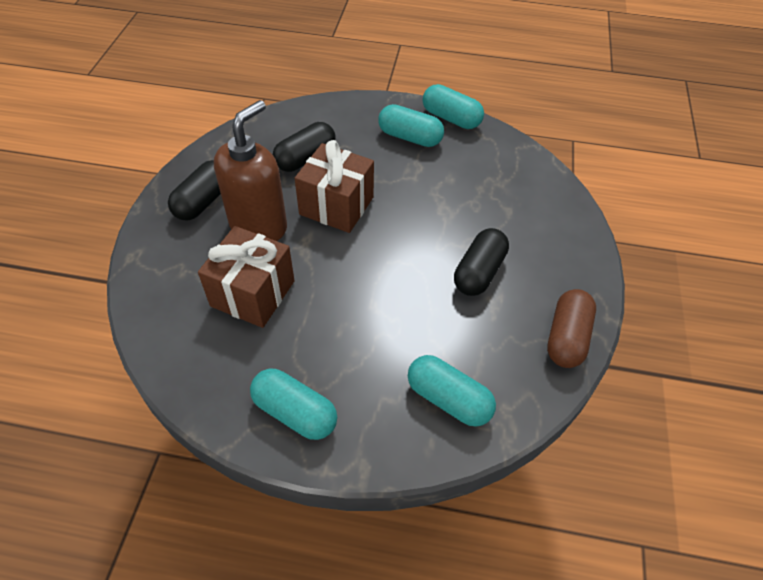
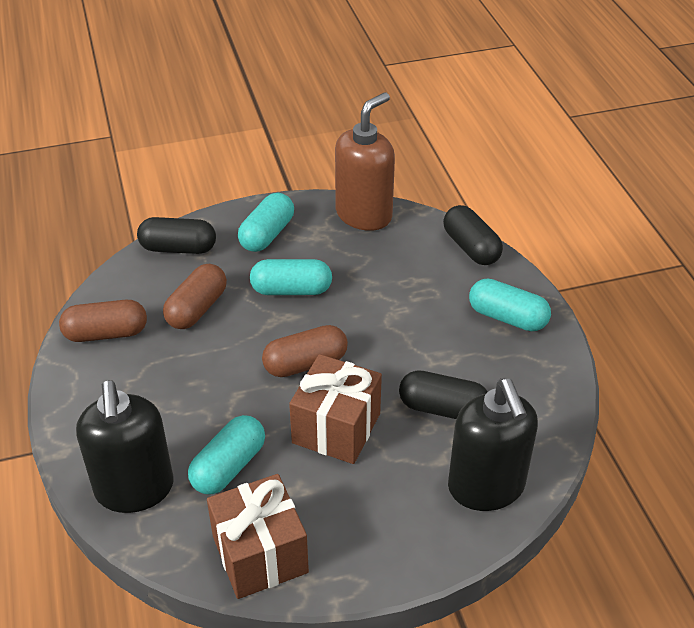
black soap dispenser: none = 0 -> [76,380,174,513] [448,378,538,511] = 2
brown capsule: [547,289,596,368] = 1 -> [59,300,147,342] [163,264,227,329] [262,325,348,377] = 3

